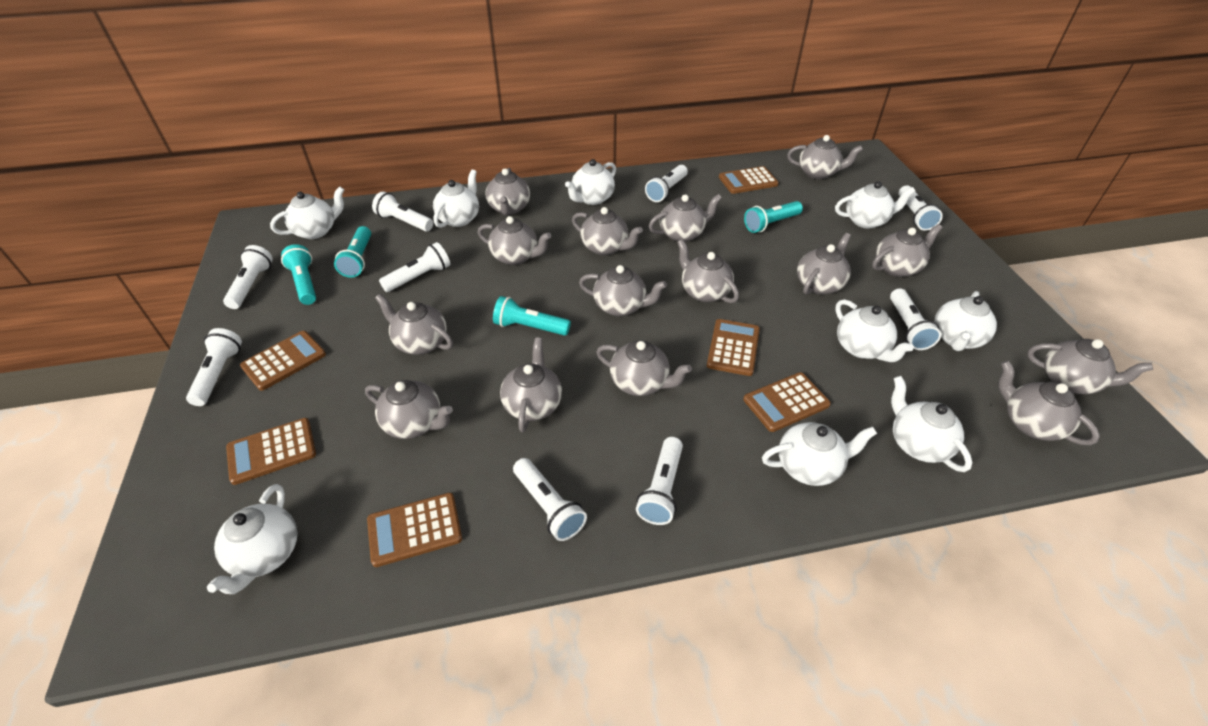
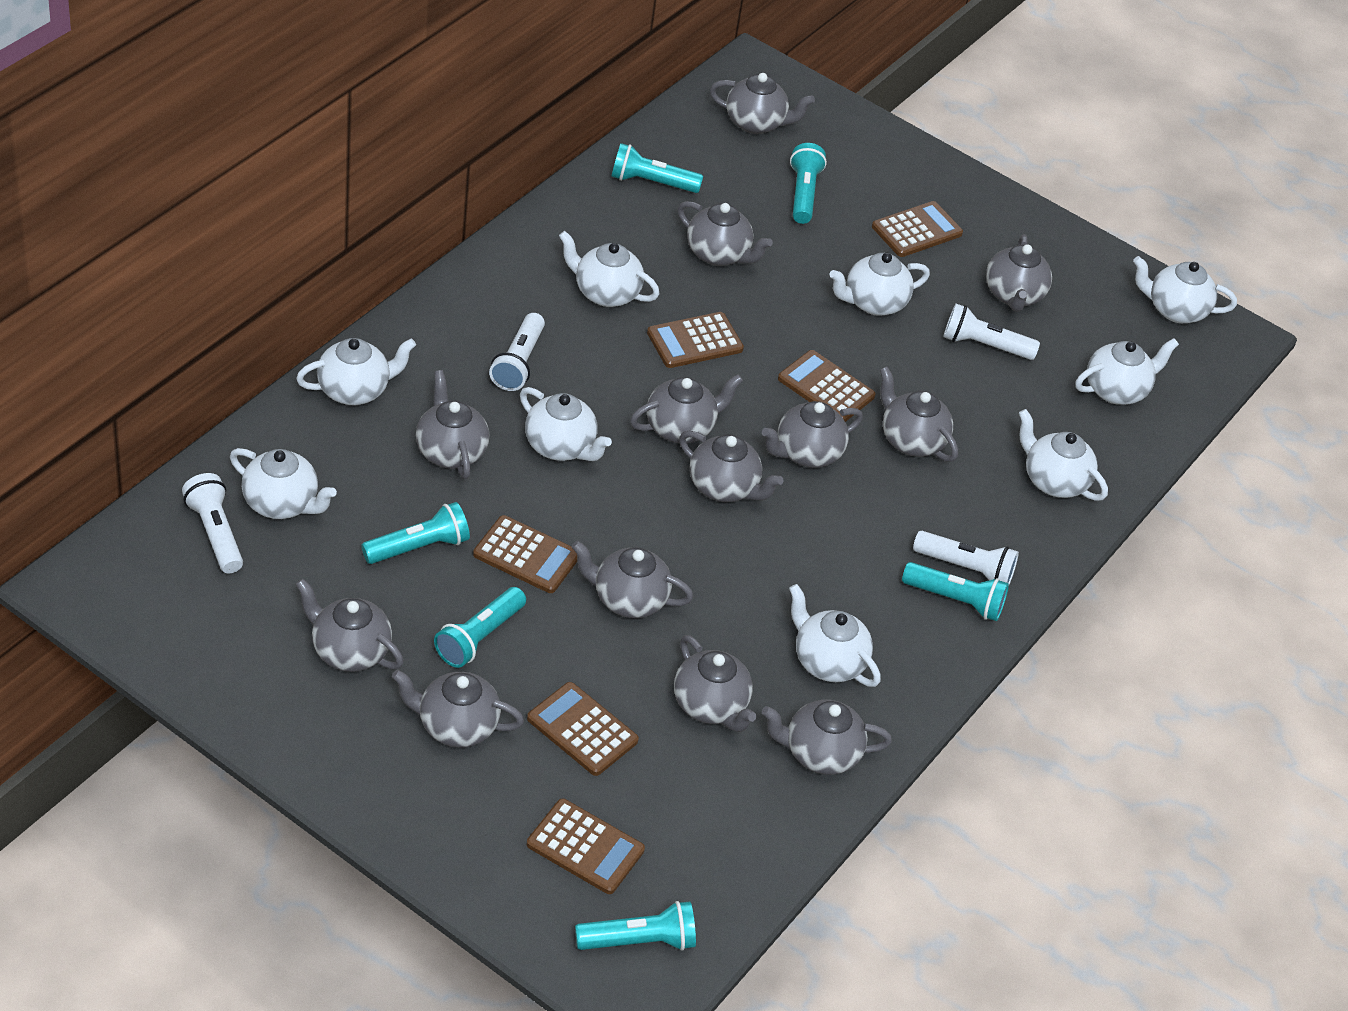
grey teapot: [365,380,453,439] [375,294,453,355] [478,216,551,265] [486,168,530,215] [500,338,562,432] [572,207,643,255] [579,265,667,316] [596,340,692,396] [649,194,722,242] [677,239,739,303] [787,135,863,179] [797,233,851,295] [872,224,943,277] [998,361,1100,445] [1027,339,1153,394] = 15 -> [296,579,404,672] [392,670,524,748] [416,370,489,479] [572,541,693,618] [630,374,743,443] [674,635,756,732] [678,201,773,266] [679,431,784,502] [710,73,815,134] [762,401,863,468] [762,700,892,775] [880,366,958,462] [986,234,1052,312] = 13
turquoise flashlight: [281,244,316,305] [334,226,371,278] [493,296,571,336] [744,201,803,233] = 4 -> [361,502,470,564] [434,587,526,668] [575,901,696,951] [611,143,703,193] [790,143,827,224] [902,562,1009,621] = 6
white flashlight: [186,328,242,406] [223,245,273,309] [372,191,433,231] [379,242,450,292] [513,458,587,541] [636,437,683,525] [645,165,688,202] [890,288,941,350] [899,185,943,231] = 9 -> [182,473,243,574] [489,313,545,391] [913,531,1019,584] [943,303,1040,360] = 4

